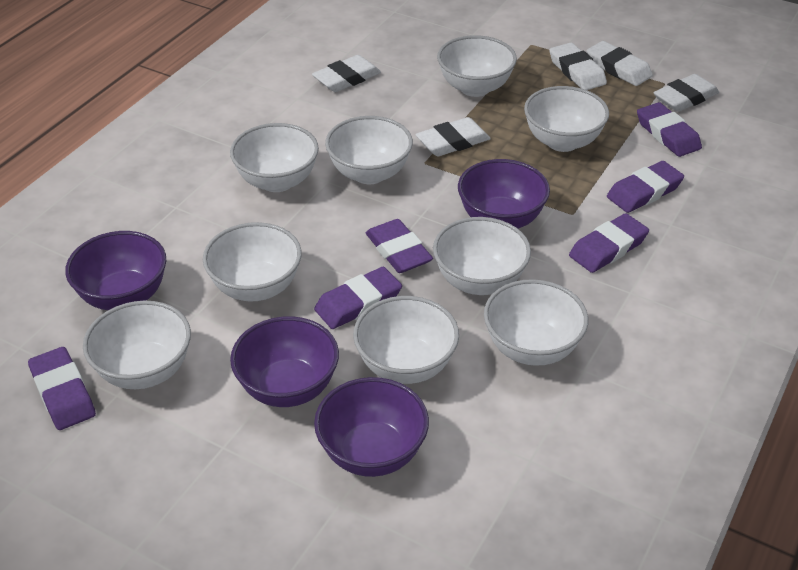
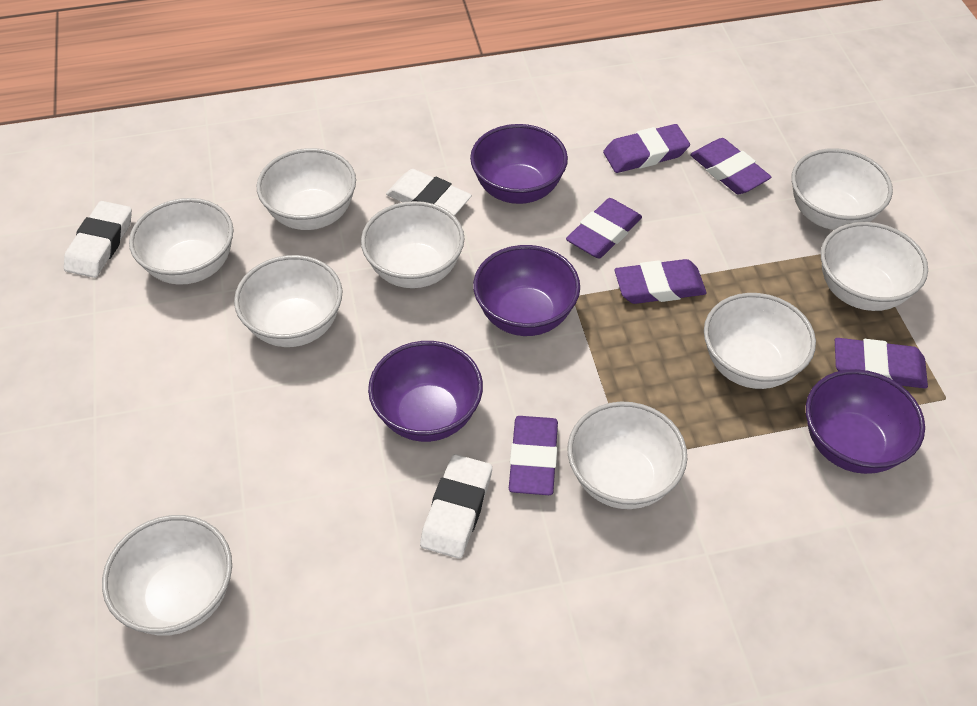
white eraser: [312,55,381,92] [415,117,491,156] [549,42,607,90] [586,41,653,86] [653,74,719,112] = 5 -> [64,201,132,278] [386,169,472,216] [420,454,492,559] = 3

